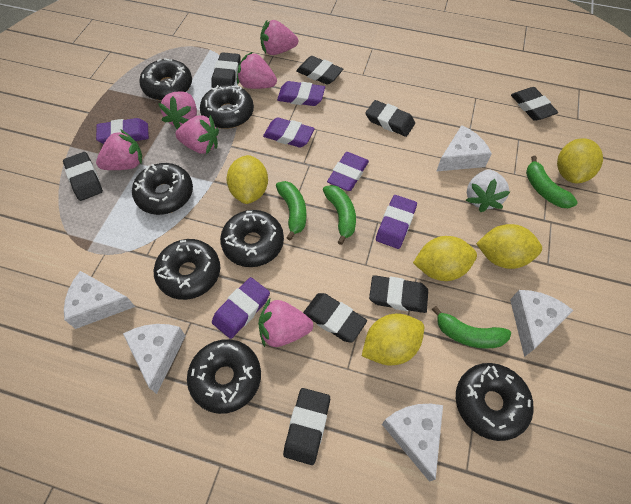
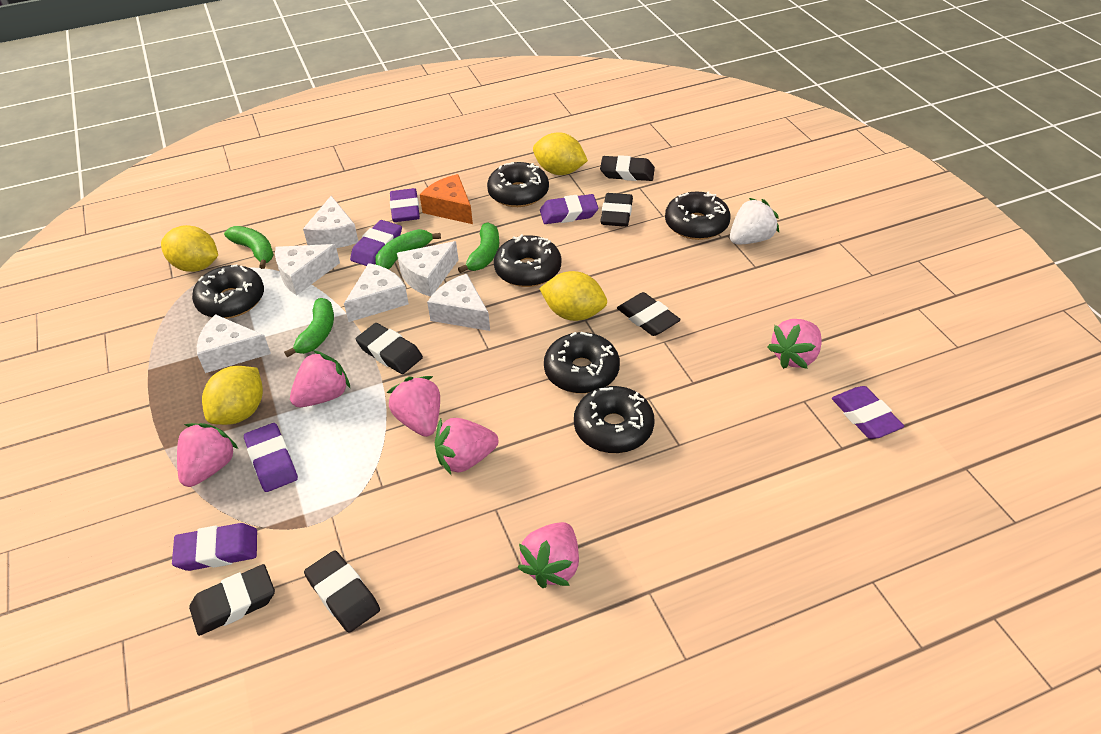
black donut: [132,163,193,215] [139,58,192,101] [154,239,220,300] [187,339,261,414] [200,85,254,129] [220,210,284,267] [456,363,534,441] = 7 -> [192,264,264,319] [487,162,549,207] [494,234,561,287] [544,332,620,394] [574,386,654,453] [665,191,731,240] = 6
black eraser: [63,152,103,201] [211,52,241,88] [283,388,330,465] [296,56,343,85] [303,293,367,343] [365,100,415,137] [369,275,428,313] [511,87,558,121] = 8 -> [189,564,275,636] [304,550,380,633] [356,323,423,374] [600,155,655,181] [600,193,633,227] [617,292,681,336] = 6
orange cheese: none = 0 -> [420,174,473,224] = 1
white cheese: [64,271,135,329] [123,324,186,394] [382,404,443,482] [436,125,492,172] [510,290,573,357] = 5 -> [197,314,271,373] [275,244,340,295] [303,196,359,248] [344,263,409,322] [397,241,458,297] [427,274,490,331] = 6
yellow lemon: [227,155,268,204] [362,314,424,365] [413,236,477,281] [476,224,542,269] [557,138,603,183] = 5 -> [161,225,218,272] [202,366,263,425] [533,132,588,175] [539,271,607,321] = 4

